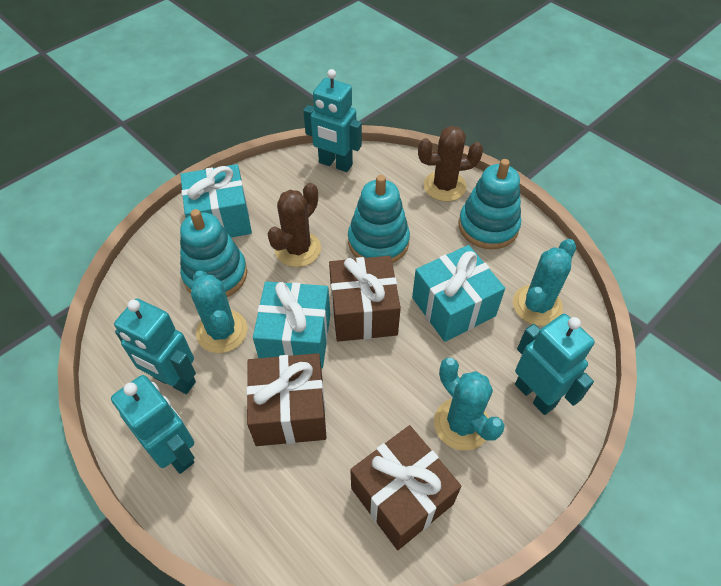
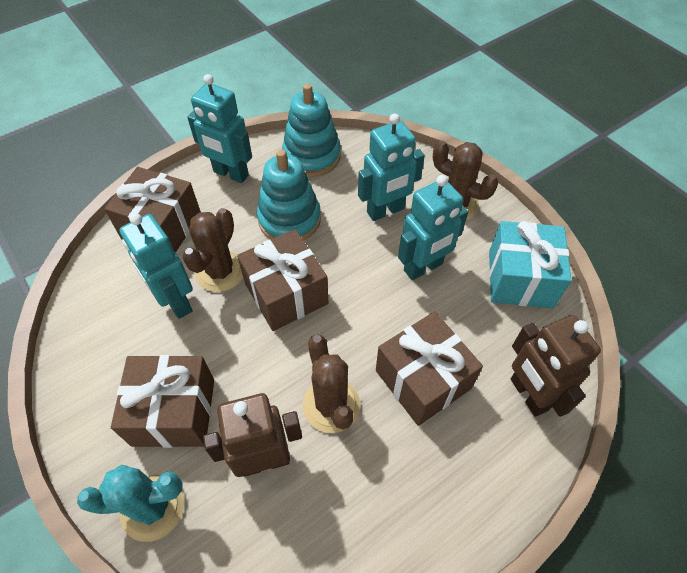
brown cactus: [267,183,321,267] [418,126,483,202] = 2 -> [182,208,243,292] [303,334,360,433] [433,141,498,221] = 3
brown gift: [246,353,326,446] [329,256,401,342] [350,425,461,550] = 3 -> [104,167,201,253] [111,355,214,448] [237,229,329,331] [376,311,483,426] = 4
brown robot: none = 0 -> [203,393,302,477] [511,315,601,417] = 2
turquoise cactus: [191,270,247,353] [434,358,505,451] [513,239,576,326] = 3 -> [77,465,185,542] = 1
turquoise gift: [180,164,252,238] [253,281,330,369] [412,245,505,342] = 3 -> [489,221,571,308] = 1
turquoise stacking toy: [180,209,247,297] [348,175,410,263] [458,159,521,249] = 3 -> [257,150,321,241] [282,84,341,177] = 2

